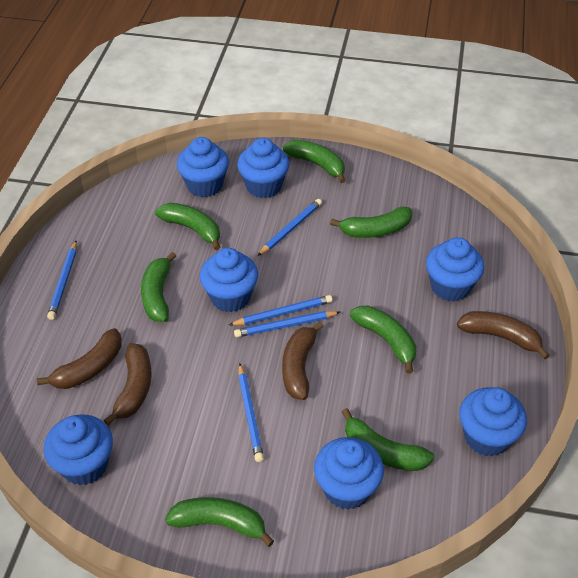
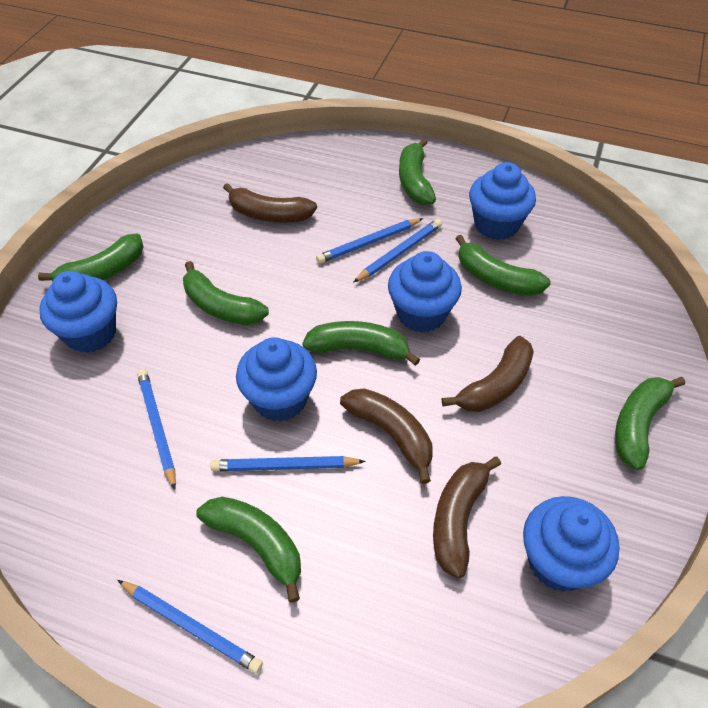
blue cupcake: [43,414,113,485] [177,137,229,197] [200,248,258,312] [237,138,289,198] [314,437,384,510] [426,237,484,301] [459,387,527,457] = 7 -> [39,271,117,353] [236,337,317,422] [388,251,462,332] [469,162,536,240] [523,496,619,592] = 5

